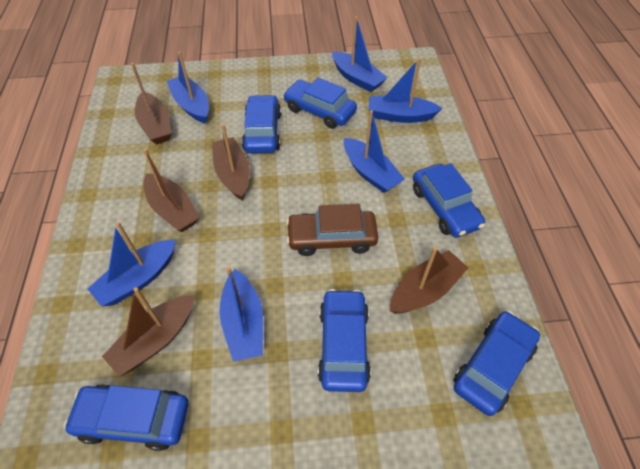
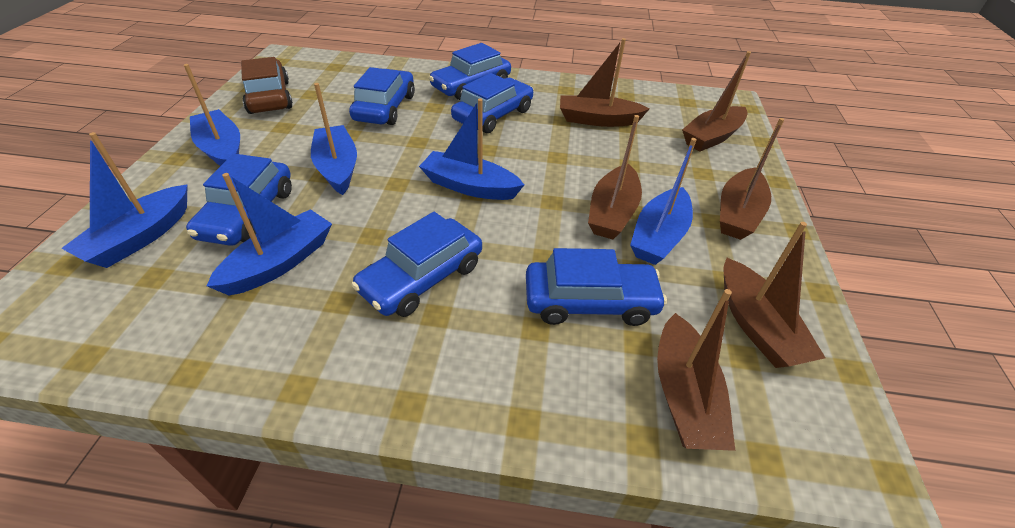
brown boat: [102,287,195,376] [131,62,172,144] [143,149,200,232] [212,124,250,200] [390,247,468,314] = 5 -> [560,38,650,127] [588,115,642,239] [657,289,735,451] [682,51,751,151] [720,118,784,240] [723,222,826,368] = 6

